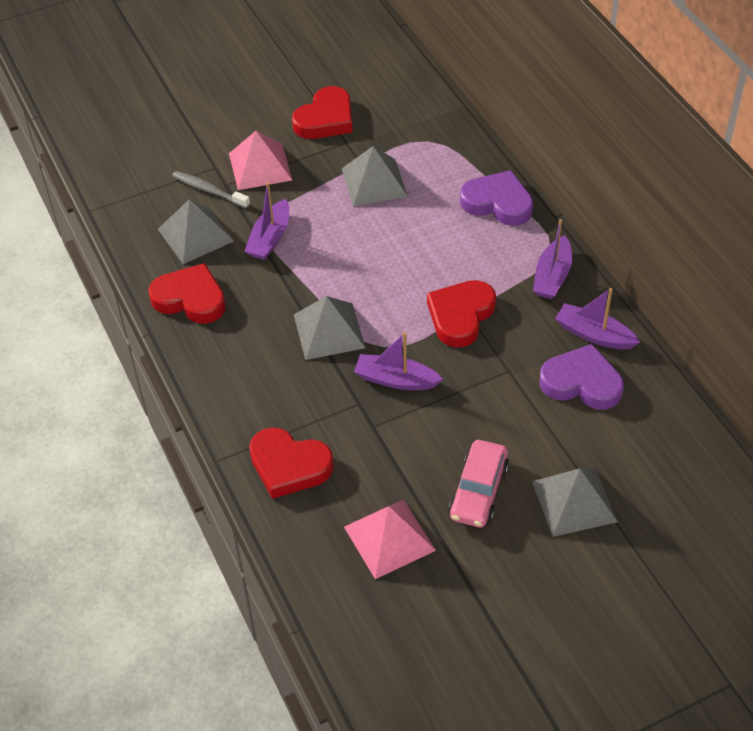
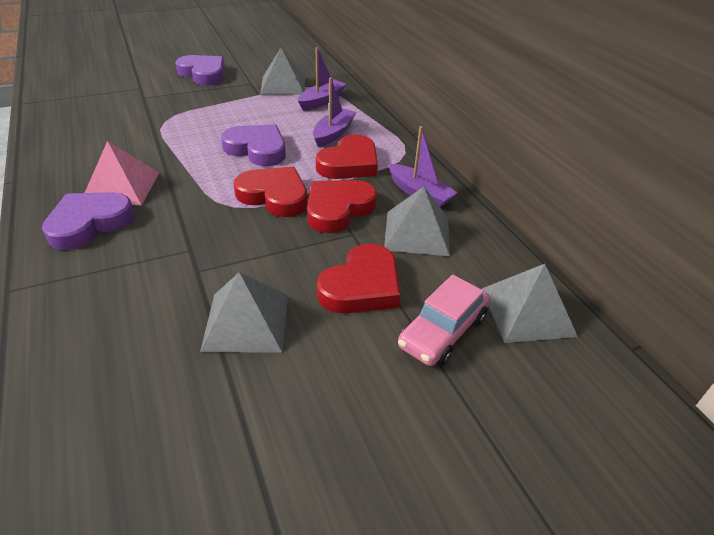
grey toothbrush: [172,171,250,209] = 1 -> none = 0
pink pyramid: [229,131,292,190] [344,499,436,579] = 2 -> [85,141,159,205] = 1
purple boat: [244,182,289,260] [354,332,443,390] [533,219,572,299] [555,288,640,350] = 4 -> [298,47,346,111] [313,77,356,147] [388,126,458,207] = 3
purple heart: [460,170,533,226] [539,344,624,410] = 2 -> [42,192,135,250] [176,55,225,85] [221,124,286,166] = 3

